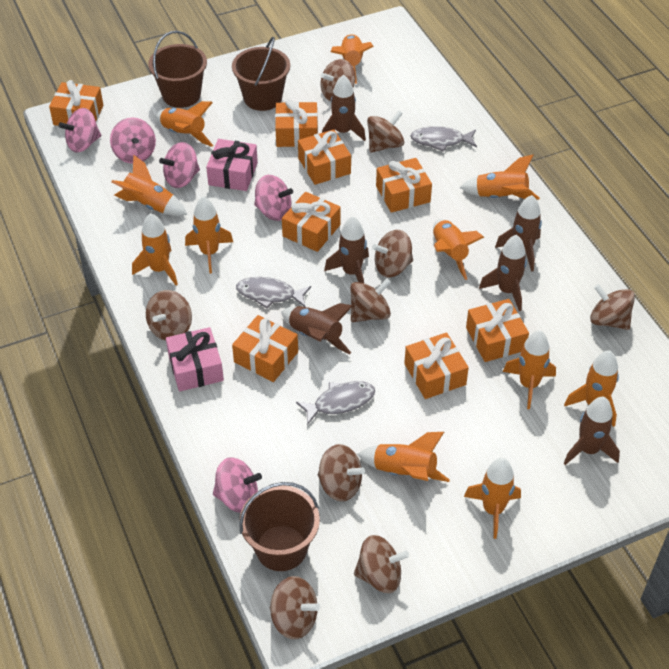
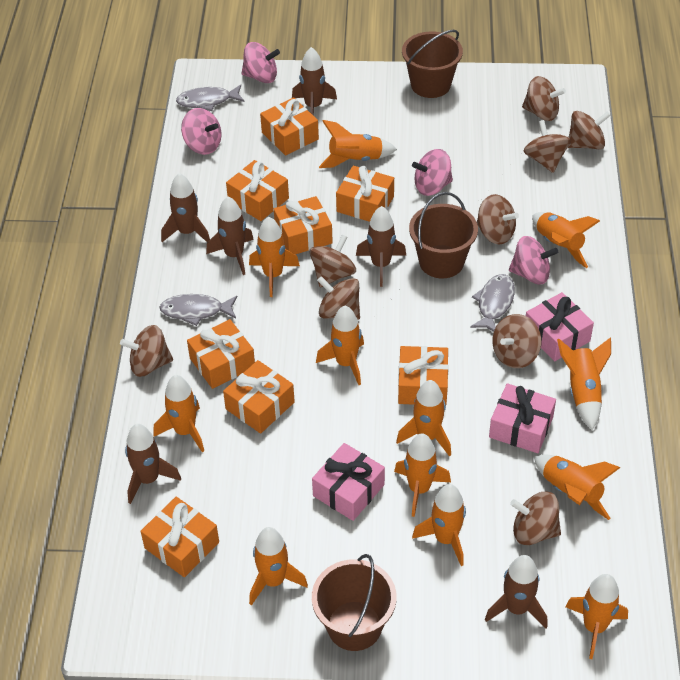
orange rocket: [111,155,187,216] [132,213,178,285] [155,101,213,147] [185,196,233,273] [331,34,374,84] [357,432,450,482] [433,219,484,280] [459,155,540,200] [464,458,521,539] [503,330,556,409] [564,350,619,427] = 11 -> [153,375,204,452] [249,217,300,297] [249,527,308,606] [316,306,364,385] [319,120,397,168] [394,433,451,517] [396,380,451,456] [412,484,466,566] [532,212,600,268] [534,455,621,520] [557,337,611,430] [566,574,628,659] = 12
pink gift: [166,327,224,392] [206,139,258,191] = 2 -> [312,443,385,521] [489,383,556,453] [526,292,594,361] = 3
pink spinning top: [59,108,101,153] [110,118,156,164] [159,142,200,188] [213,457,262,513] [254,175,293,221] = 5 -> [181,108,221,155] [242,42,280,83] [412,149,453,196] [509,236,558,285] = 4

